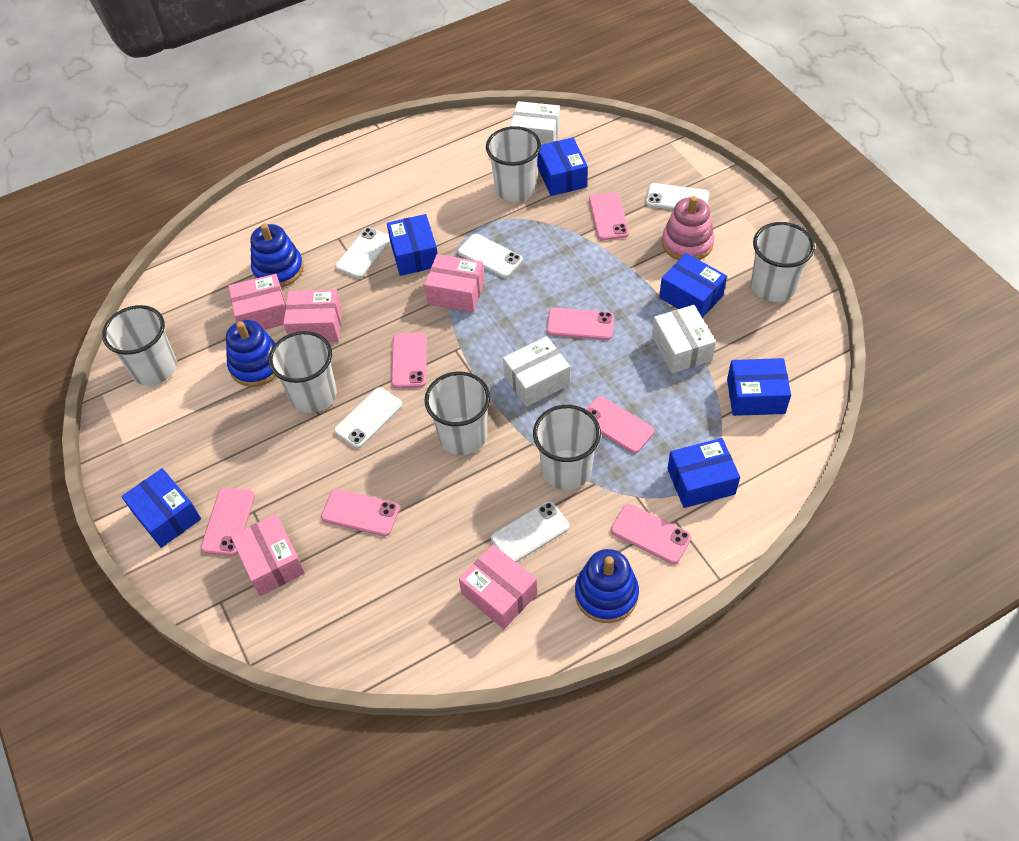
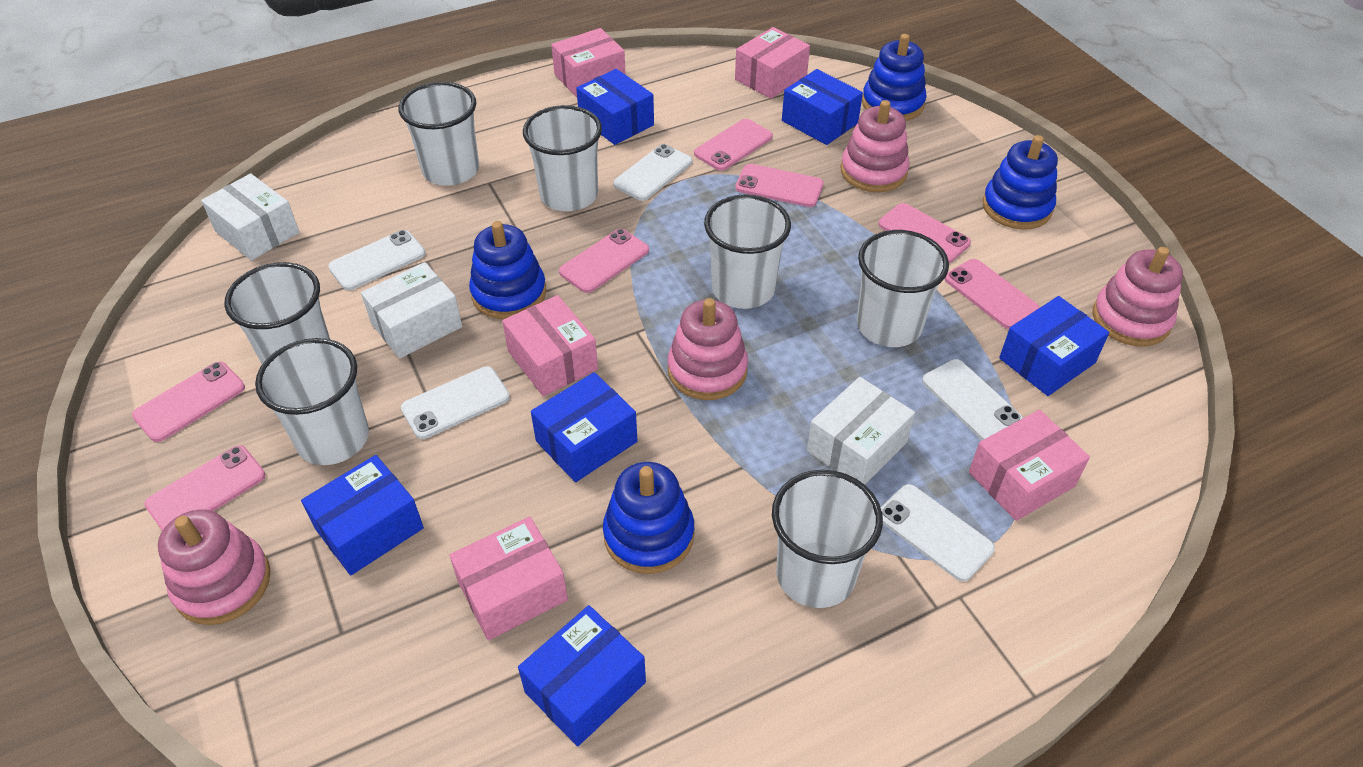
blue stacking toy: [226,320,277,387] [250,224,304,288] [575,549,639,623] = 3 -> [469,221,546,319] [603,462,694,574] [862,34,927,121] [983,135,1058,230] = 4
pink stacking toy: [662,196,714,260] = 1 -> [158,509,271,625] [668,298,748,400] [841,100,909,192] [1093,247,1183,346] = 4
white cup: [102,305,177,385] [269,331,337,413] [424,371,490,455] [486,126,541,202] [533,405,601,490] [751,222,815,302] = 6 -> [225,262,330,364] [255,338,369,465] [398,82,479,186] [523,105,602,211] [704,194,791,309] [772,470,883,608] [857,230,949,347] = 7

